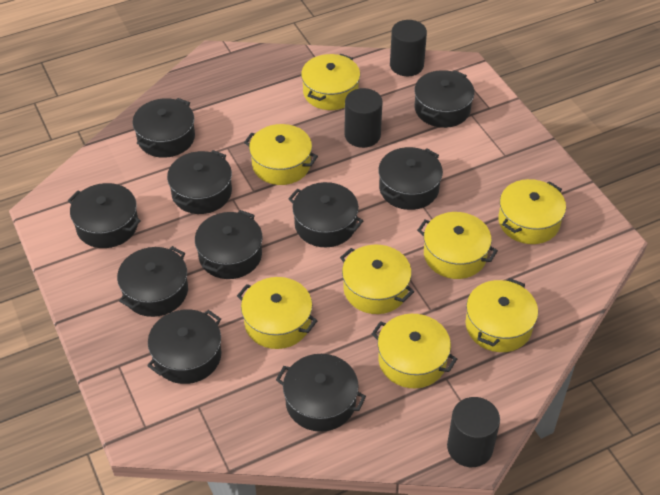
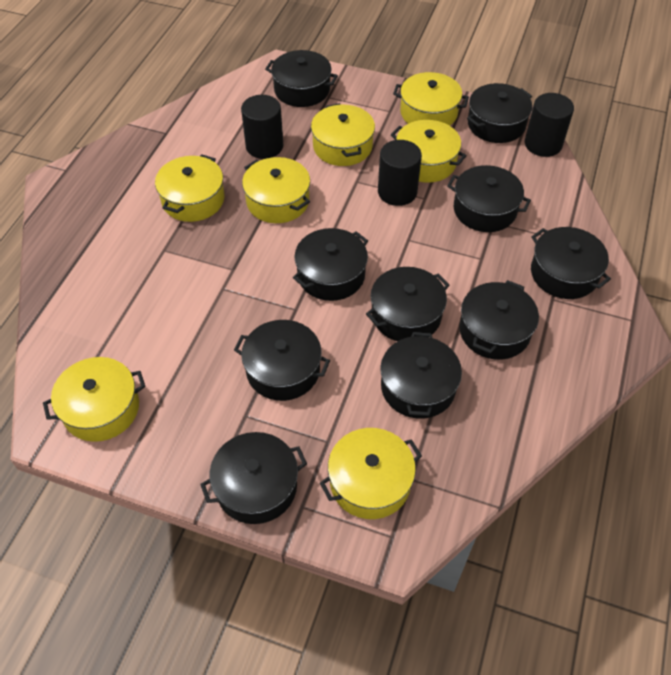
yellow pot: [237,277,318,349] [244,124,318,185] [301,54,360,110] [340,245,414,314] [372,314,457,388] [417,212,498,279] [465,278,538,352] [498,179,566,244] = 8 -> [43,357,145,442] [155,154,225,222] [242,157,310,223] [311,103,375,166] [320,428,422,519] [391,120,467,183] [393,72,469,126] = 7

